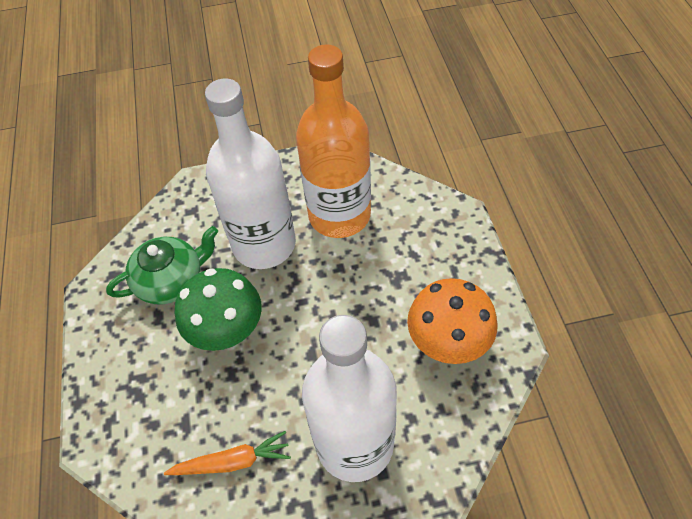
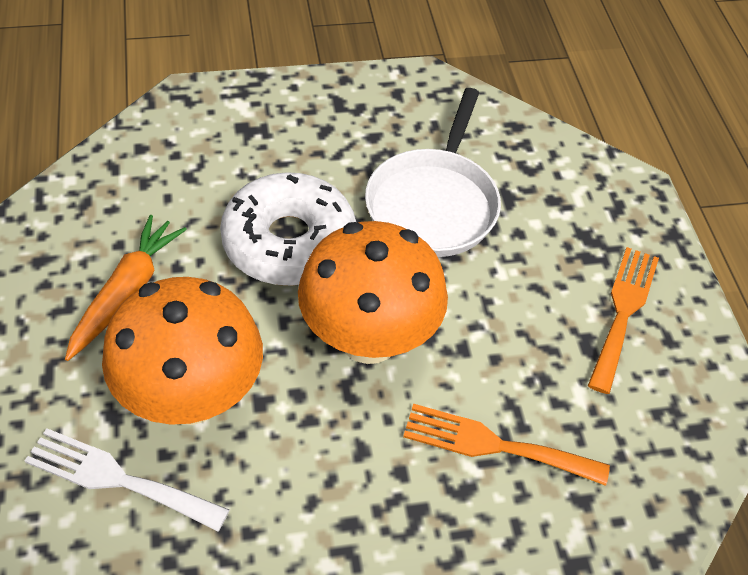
green mushroom: [175,268,262,351] = 1 -> none = 0
green teapot: [106,226,218,304] = 1 -> none = 0
orange bottle: [296,45,371,238] = 1 -> none = 0
orange fork: none = 0 -> [403,404,610,486] [588,247,659,394] = 2
orange mushroom: [407,278,497,364] = 1 -> [102,277,263,425] [298,221,448,364] = 2
white bottle: [205,78,296,269] [302,315,397,482] = 2 -> none = 0
white donut: none = 0 -> [220,172,356,286] = 1
white fork: none = 0 -> [25,428,229,532] = 1
white pan: none = 0 -> [365,88,501,257] = 1

